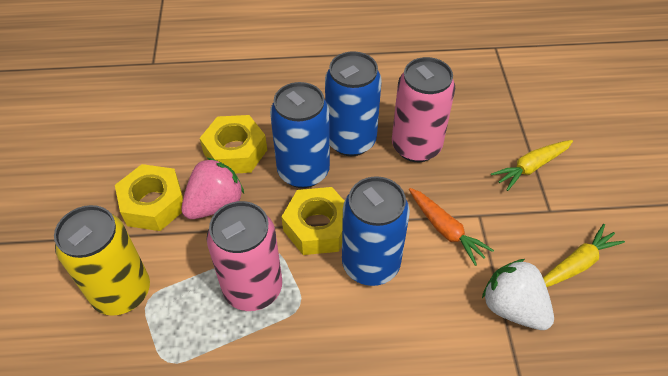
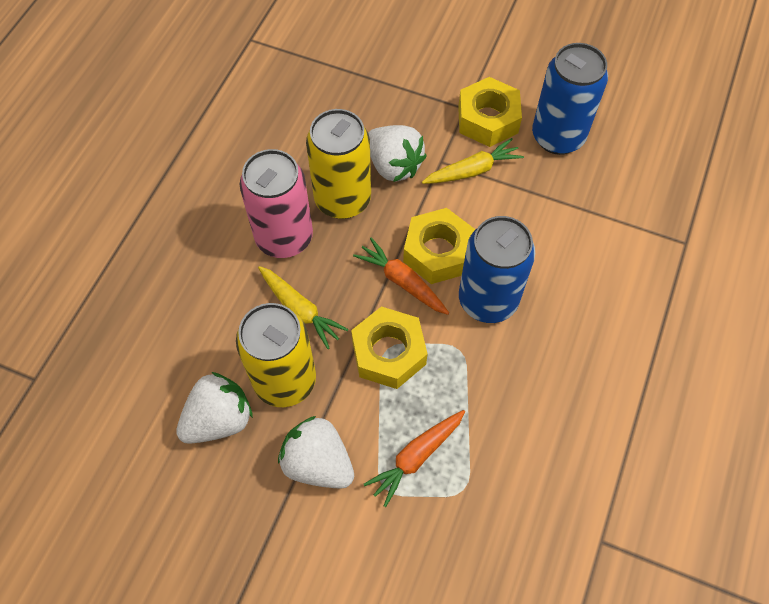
blue can: [270,82,330,188] [325,51,382,156] [342,176,410,286] = 3 -> [459,216,535,323] [532,43,608,155] = 2
orange carrot: [409,188,494,266] = 1 -> [353,237,449,315] [364,410,465,507] = 2
pink can: [207,201,282,311] [392,57,455,162] = 2 -> [240,149,313,258] = 1
pink strawberry: [181,158,244,219] = 1 -> none = 0
white strawberry: [482,259,554,330] = 1 -> [176,372,253,444] [278,416,354,489] [368,125,427,182] = 3
yellow can: [54,205,150,316] = 1 -> [236,303,316,407] [306,109,371,219] = 2

